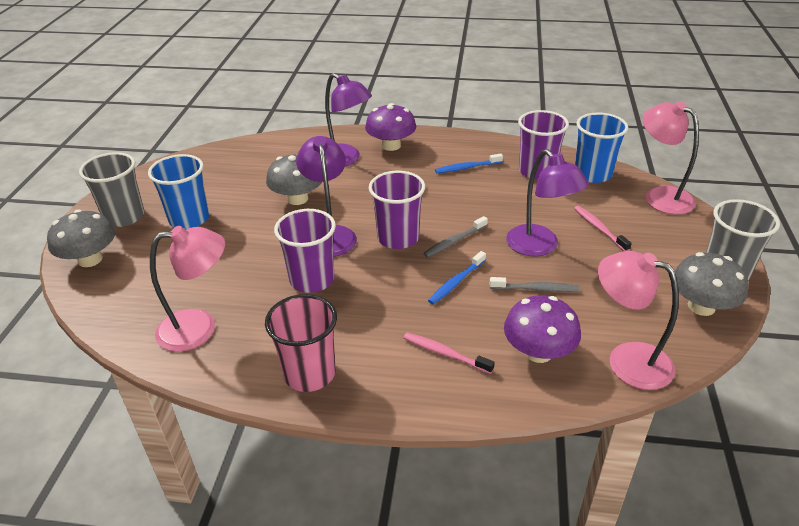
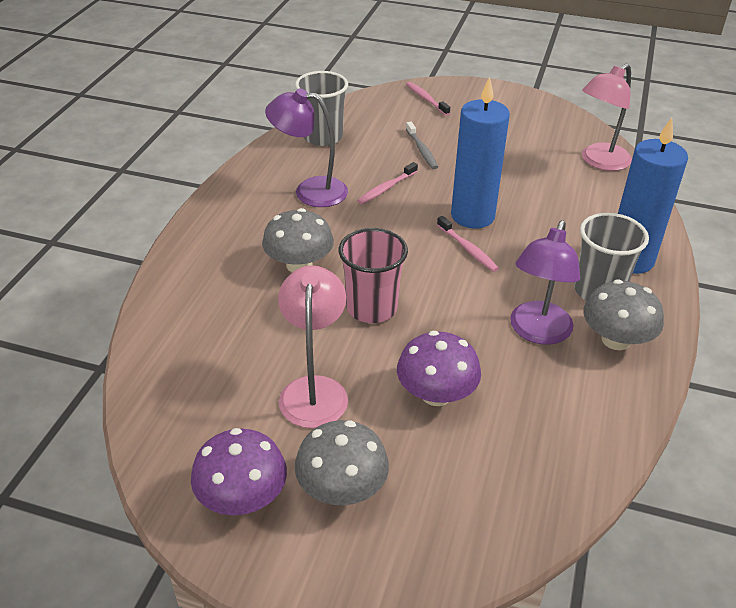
blue candle: none = 0 -> [451,77,510,229] [618,118,688,274] = 2
blue cup: [148,154,209,229] [575,112,629,183] = 2 -> none = 0
blue toothbrush: [428,251,486,304] [435,153,503,173] = 2 -> none = 0
grey toothbrush: [423,216,488,257] [490,277,579,292] = 2 -> [406,122,438,169] = 1
pink lamp: [150,226,225,352] [598,251,679,390] [642,101,699,215] = 3 -> [278,265,348,428] [582,63,632,171] = 2
pink toothbrush: [404,333,495,374] [574,206,632,251] = 2 -> [357,162,418,204] [406,82,450,116] [437,216,499,272] = 3
purple cup: [274,209,336,293] [369,171,425,249] [518,110,569,180] = 3 -> none = 0
purple lamp: [296,136,357,257] [325,73,372,166] [506,149,589,257] = 3 -> [265,89,348,207] [510,220,580,345] = 2

